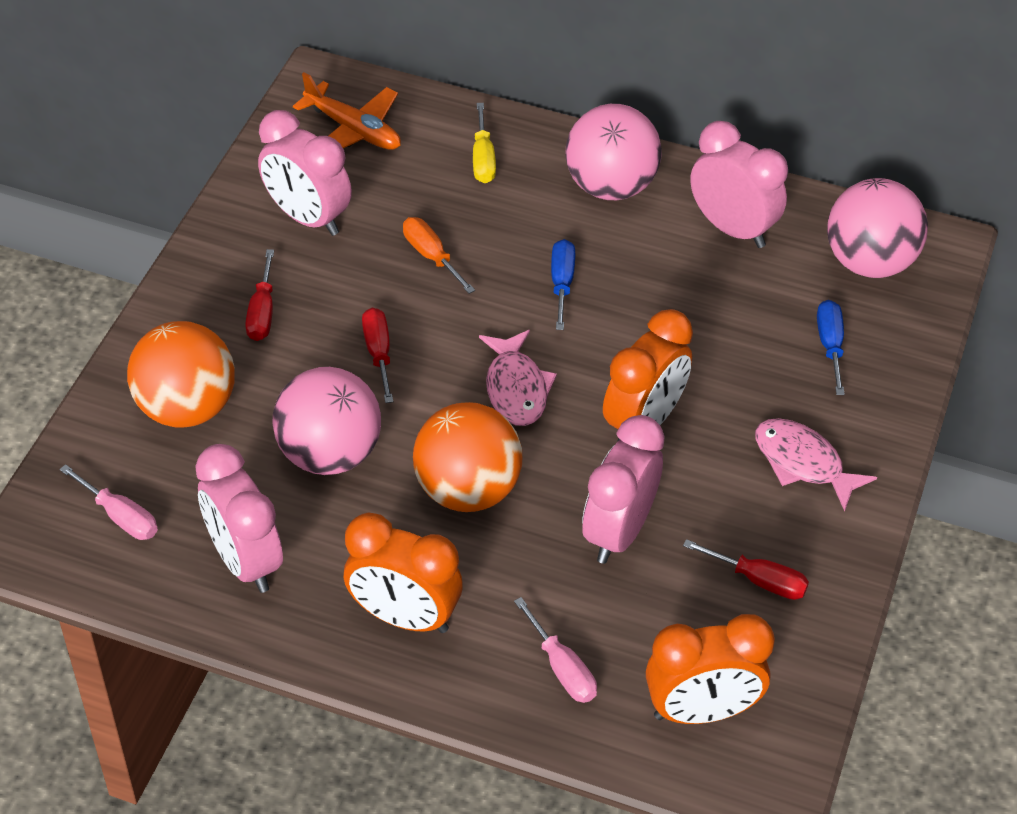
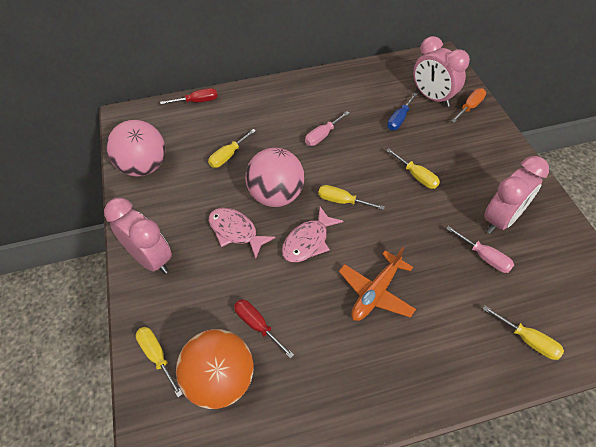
blue screwdriver: [551,239,575,330] [817,300,845,395] = 2 -> [387,93,417,131] = 1
orange ball: [127,321,235,428] [413,402,522,512] = 2 -> [176,329,254,409] = 1
orange clock: [344,512,463,633] [603,309,693,442] [646,614,775,724] = 3 -> none = 0
pink ball: [272,367,381,475] [565,104,662,200] [827,178,928,278] = 3 -> [106,120,166,177] [245,148,305,207] = 2
pink clock: [195,444,283,593] [258,110,352,236] [582,415,665,564] [690,121,788,248] = 4 -> [104,198,172,274] [413,36,470,107] [484,156,549,234] = 3
red screwdriver: [245,249,274,341] [362,308,393,403] [683,539,809,600] = 3 -> [160,88,218,104] [234,299,294,359] = 2
yellow screwdriver: [473,103,496,183] = 1 -> [136,327,183,397] [208,129,256,168] [318,185,385,210] [386,149,440,189] [483,306,564,360] = 5

